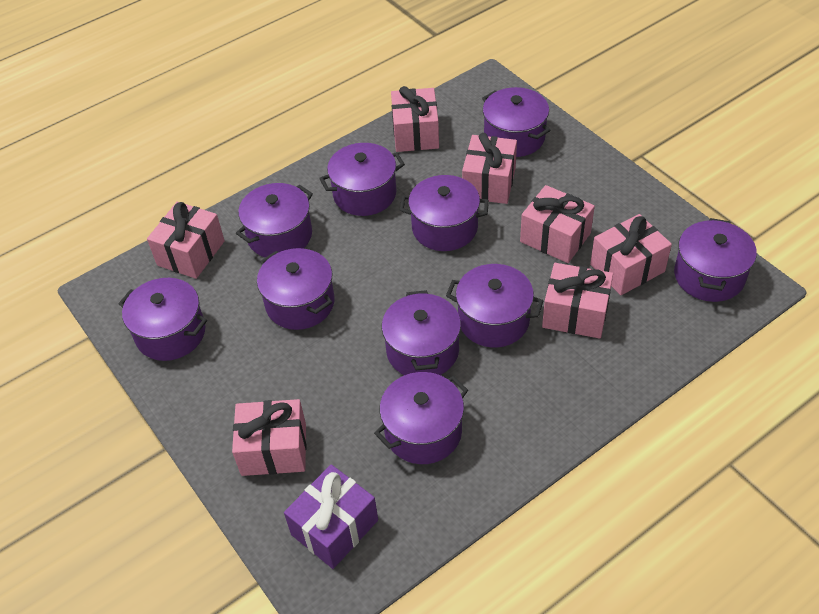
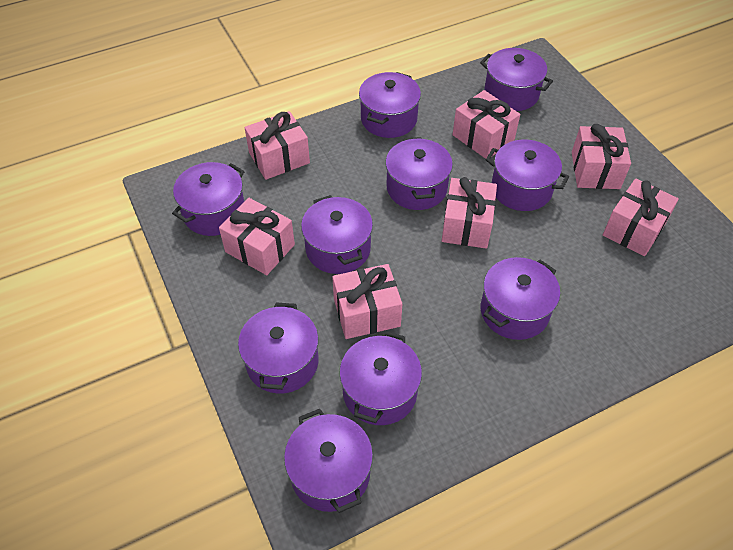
purple gift: [284,464,378,569] = 1 -> none = 0

